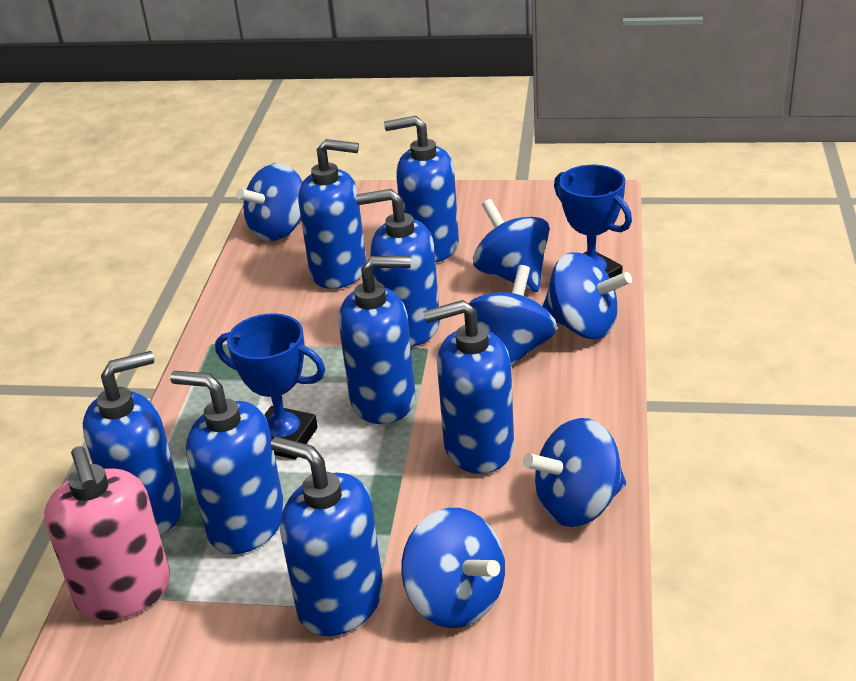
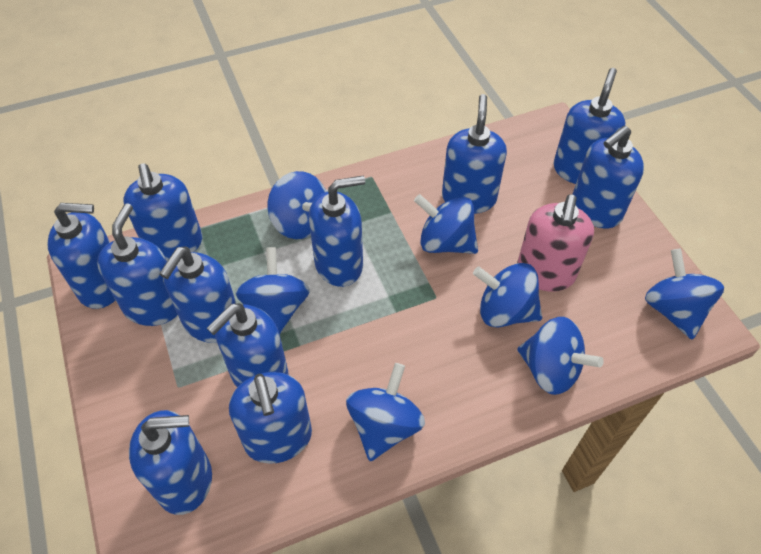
blue soap dispenser: [83,351,183,535] [170,371,285,554] [271,437,383,636] [298,139,366,289] [339,256,416,424] [356,189,440,347] [384,116,459,263] [423,300,514,474] = 8 -> [47,203,115,309] [97,203,178,326] [123,163,202,261] [129,410,212,515] [159,247,236,343] [207,303,289,387] [229,372,312,464] [309,176,365,287] [442,94,507,214] [553,68,625,184] [572,126,644,228] = 11
blue spinning top: [236,163,303,241] [401,508,505,628] [469,265,557,366] [473,199,549,292] [523,418,626,527] [543,252,632,339] = 6 -> [235,247,310,334] [267,171,326,239] [346,363,425,461] [414,194,478,254] [473,263,542,327] [517,317,604,395] [645,248,724,340] = 7
blue trophy: [215,313,325,459] [554,165,632,278] = 2 -> none = 0

